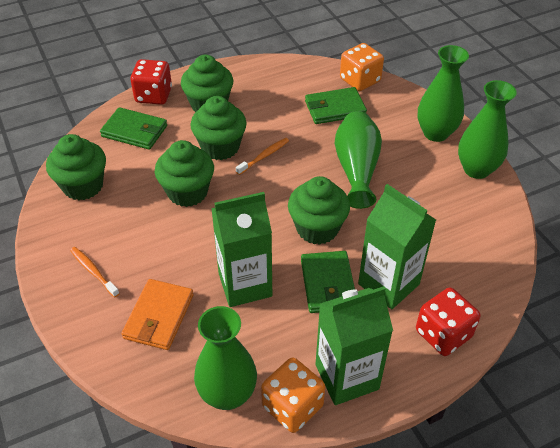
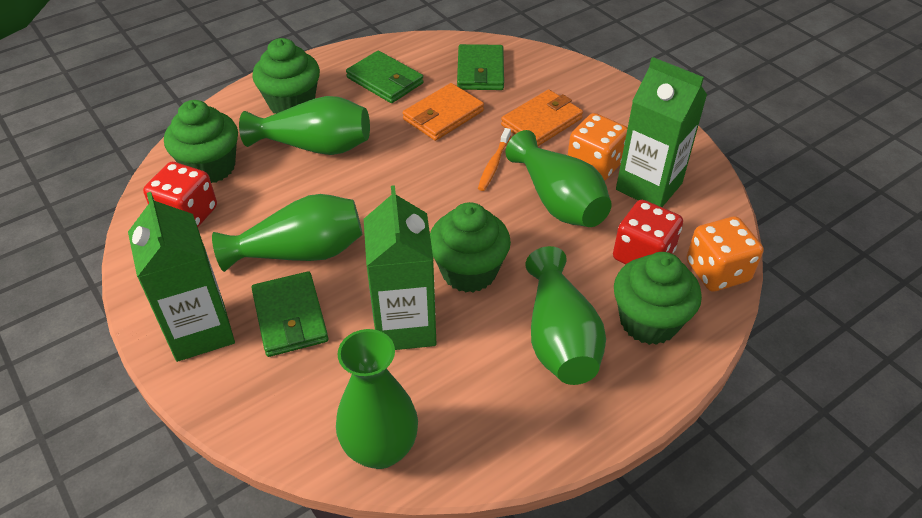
green cupcake: [46,134,106,200] [155,140,214,207] [181,55,233,113] [190,96,246,160] [288,176,350,245] = 5 -> [164,100,238,183] [252,38,320,114] [430,202,511,292] [614,252,702,345] = 4
green vase: [194,306,257,410] [335,111,382,209] [418,45,469,142] [458,80,517,179] = 4 -> [212,194,362,272] [239,96,370,155] [336,329,418,469] [506,130,612,227] [525,246,606,385] = 5
orange toothbrush: [70,247,120,297] [236,138,289,175] = 2 -> [478,128,511,191] = 1
orange wallet: [121,279,194,350] = 1 -> [403,83,484,141] [501,90,583,146] = 2

